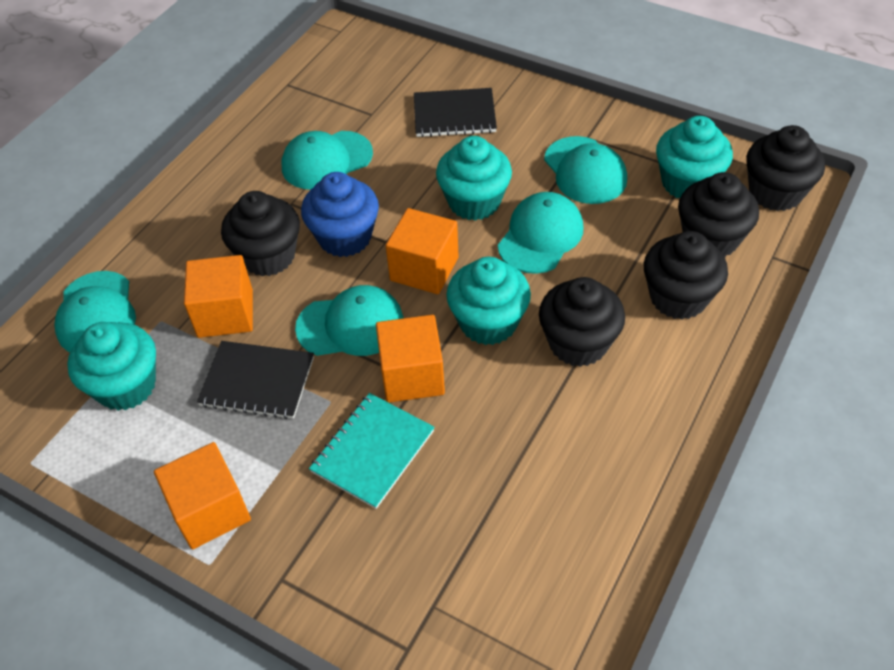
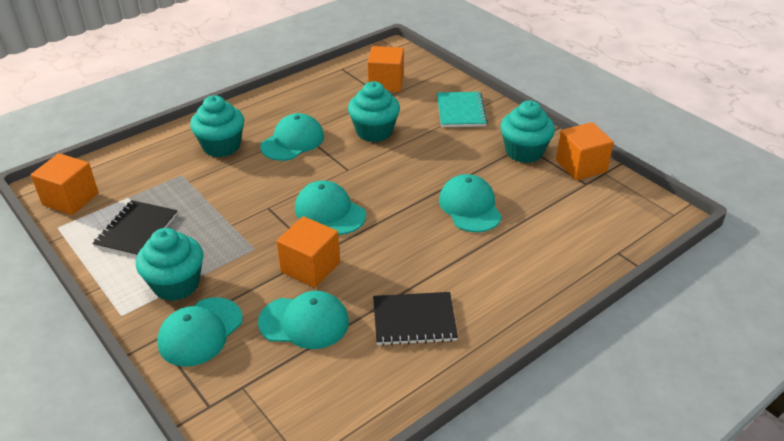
black cupcake: [221,191,300,276] [539,277,625,367] [644,231,728,320] [678,172,759,257] [746,125,825,211] = 5 -> none = 0
blue cupcake: [301,172,379,257] = 1 -> none = 0

